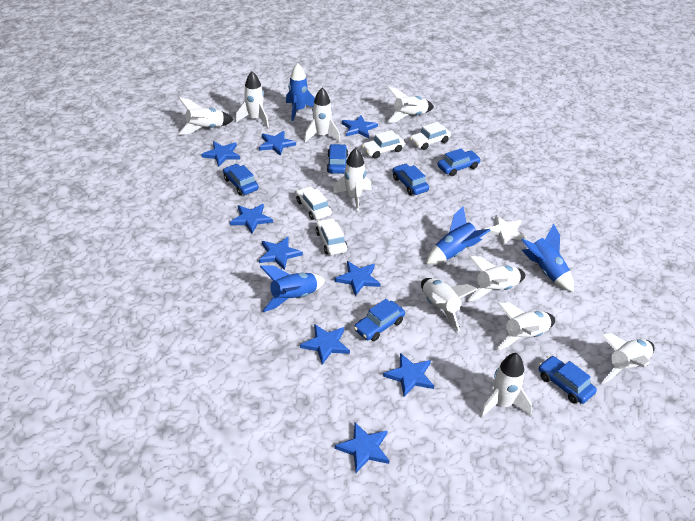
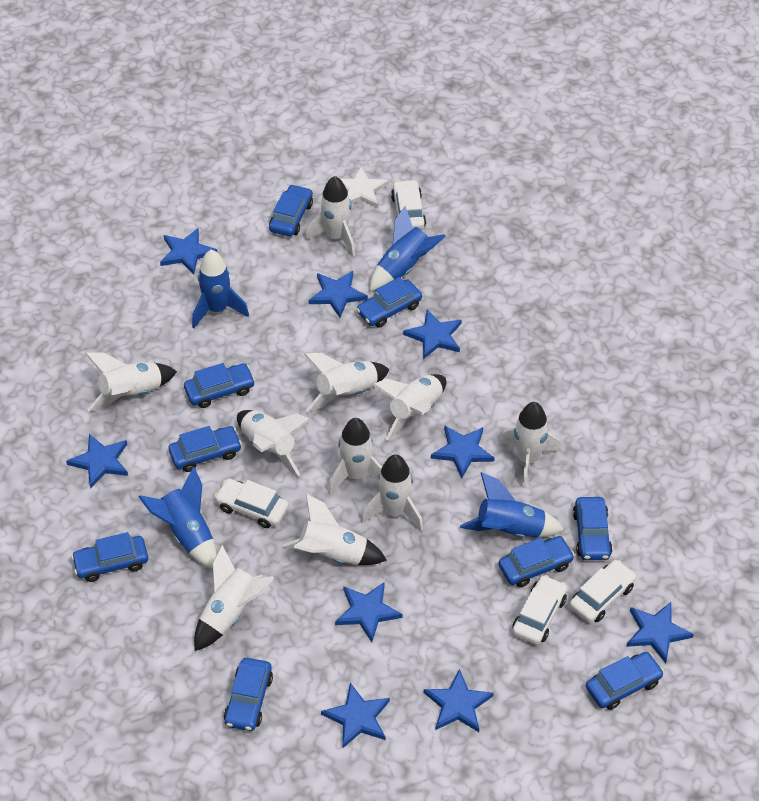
blue car: [223,164,259,195] [327,144,348,174] [354,299,405,341] [392,164,429,195] [437,149,481,176] [539,356,597,404] = 6 -> [71,532,148,582] [169,426,242,472] [184,363,255,408] [224,658,273,731] [269,184,313,237] [356,277,422,328] [499,536,575,587] [573,497,612,560] [586,652,664,710] = 9

